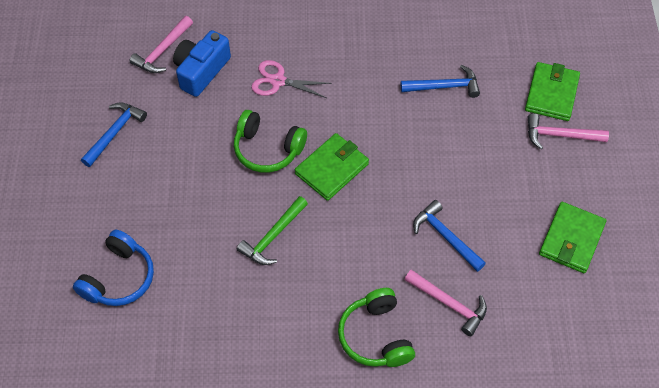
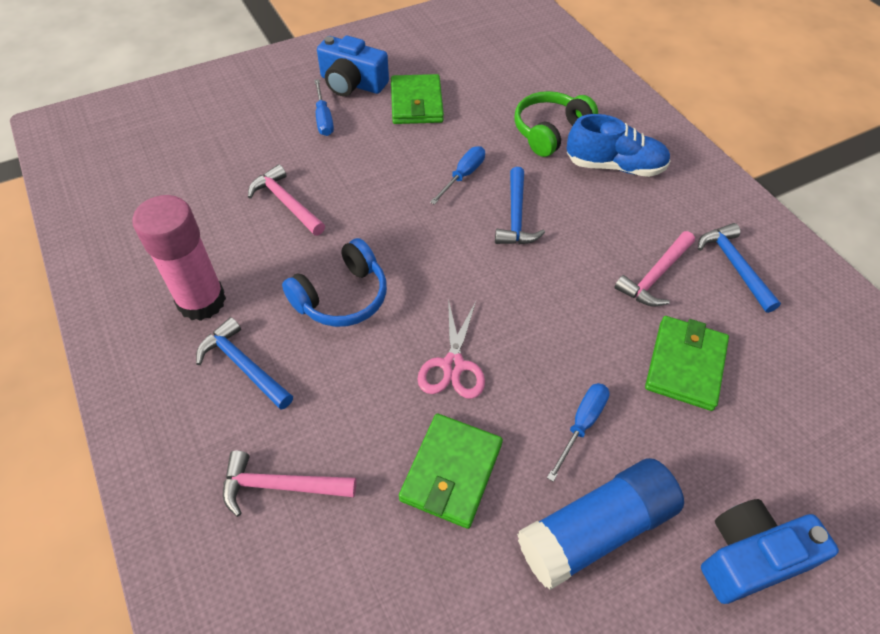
blue camera: [173,30,231,97] = 1 -> [317,36,389,96] [701,499,839,604] = 2
blue glue stick: none = 0 -> [517,458,684,590] = 1
blue screwdriver: none = 0 -> [314,79,334,136] [430,146,485,205] [547,383,610,482] = 3
blue shoe: none = 0 -> [567,114,671,177] = 1
green hammer: [237,196,308,265] = 1 -> none = 0
green headphones: [234,110,307,173] [338,288,415,367] = 2 -> [514,91,598,157] = 1
pink glue stick: none = 0 -> [133,195,226,321] = 1

